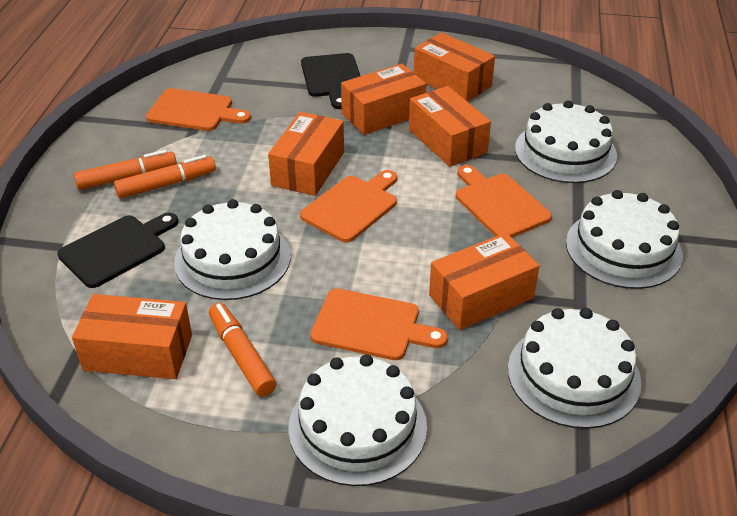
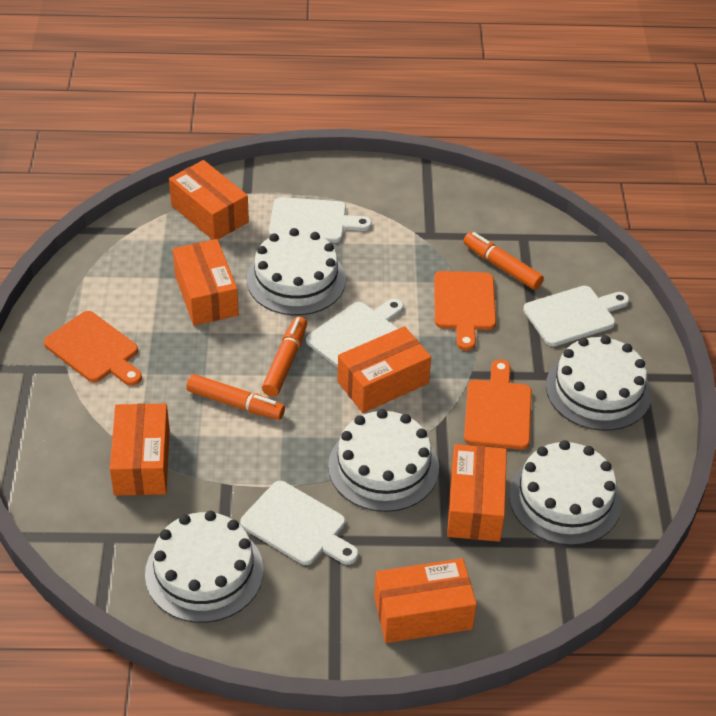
black cutting board: [58,213,178,288] [301,53,360,109] = 2 -> none = 0
orange cutting board: [146,88,251,131] [300,170,397,243] [310,288,448,360] [456,165,552,238] = 4 -> [44,311,142,386] [434,271,496,351] [464,360,532,450] = 3
white cutting board: none = 0 -> [240,481,358,565] [269,197,372,243] [306,299,404,368] [523,286,629,346] = 4

